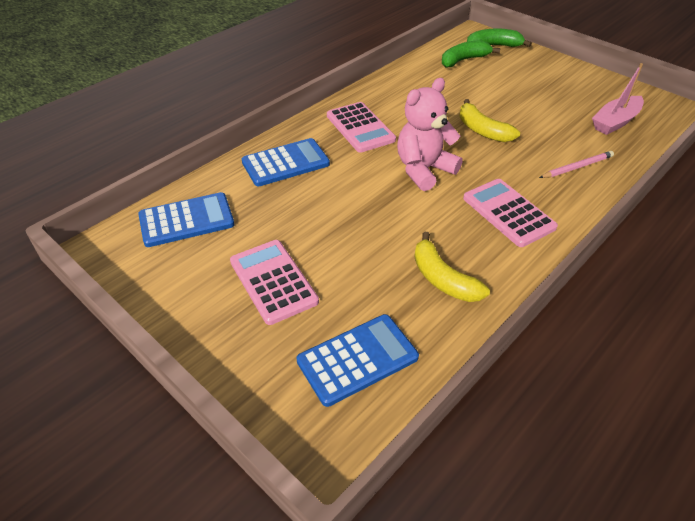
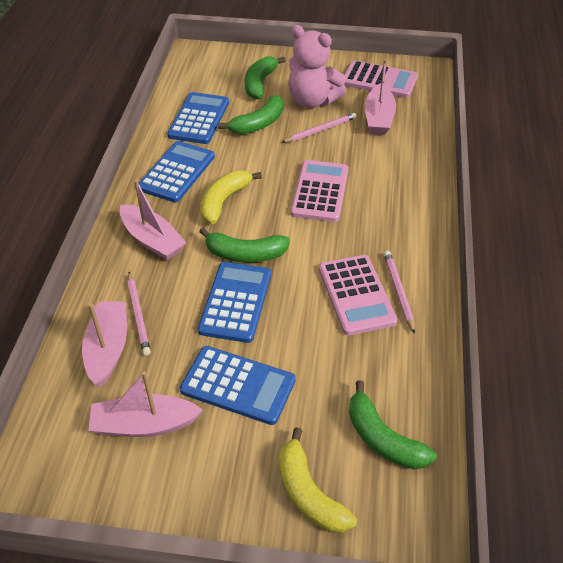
blue calculator: [138,192,234,247] [242,138,330,187] [296,314,419,407] = 3 -> [139,141,215,202] [167,92,229,144] [180,346,296,425] [198,262,271,343] = 4
green banana: [442,41,500,68] [467,28,532,47] = 2 -> [199,228,290,262] [218,95,283,134] [245,56,286,100] [349,380,437,469] = 4
pink boat: [592,63,644,135] = 1 -> [82,302,127,387] [88,371,203,437] [120,180,186,260] [365,59,396,135] = 4
pink pencil: [539,151,614,178] = 1 -> [128,272,151,356] [281,113,357,143] [384,251,415,334] = 3

